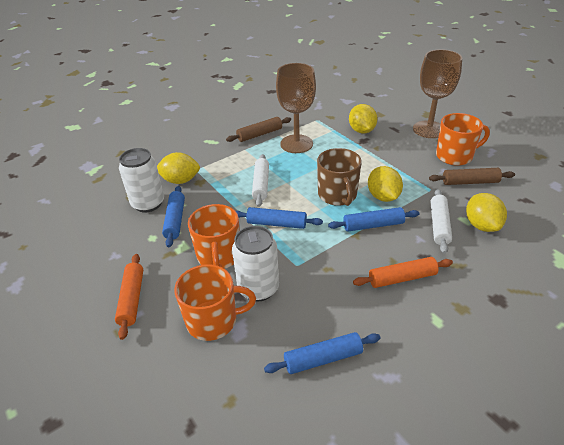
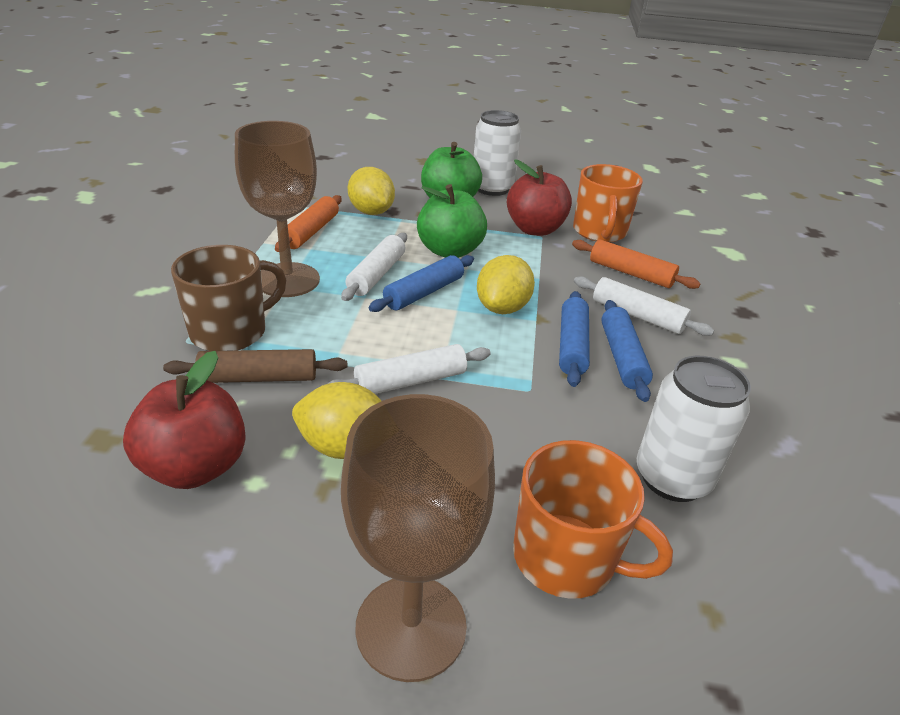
blue rolling pin: [162,186,185,248] [236,207,323,229] [264,332,380,374] [328,207,420,231] = 4 -> [369,255,474,312] [559,291,590,387] [601,300,653,402] = 3
brown rolling pin: [226,117,291,142] [429,168,515,185] = 2 -> [163,349,347,383] = 1
green apple: none = 0 -> [417,184,487,258] [421,142,482,198] = 2
orange mug: [174,264,256,341] [188,204,240,269] [436,113,490,166] = 3 -> [513,440,673,599] [573,164,643,242] = 2
red apple: none = 0 -> [123,351,246,489] [507,159,572,236] = 2
white rolling pin: [252,154,269,207] [431,189,452,254] = 2 -> [328,344,491,394] [341,233,407,301] [574,276,714,336] = 3
yellow lemon: [157,152,200,184] [349,104,377,133] [368,166,403,202] [466,193,507,232] = 4 -> [292,382,381,459] [348,167,395,215] [477,255,535,314] = 3

